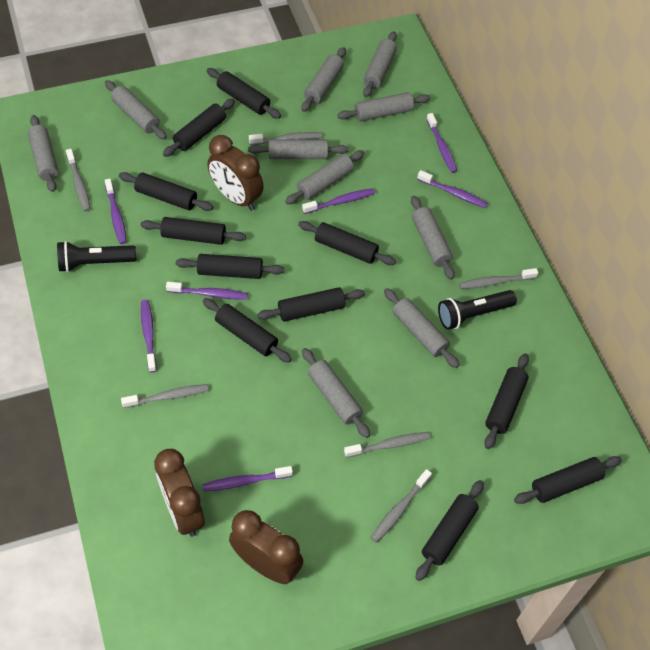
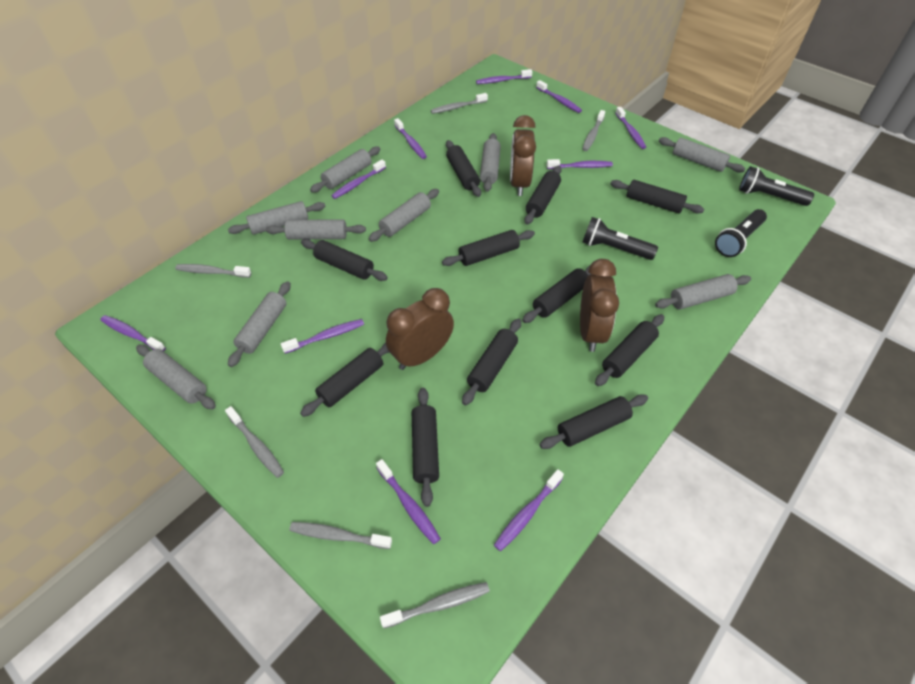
black flashlight: [57,241,136,272] [438,290,517,330] = 2 -> [583,217,658,260] [715,209,767,257] [739,166,814,206] = 3
grey rolling pin: [28,115,59,192] [105,80,167,140] [248,139,349,159] [285,150,364,204] [301,47,346,112] [302,348,370,438] [337,92,430,122] [363,31,397,97] [384,288,459,368] [411,196,455,280] = 10 -> [136,345,216,410] [228,201,325,235] [228,281,291,367] [266,219,366,240] [310,146,380,193] [369,189,439,242] [480,133,501,192] [655,274,751,309] [659,137,745,173] = 9
purple toothbrush: [105,179,127,244] [141,300,157,373] [166,282,248,300] [202,466,293,492] [302,188,375,214] [417,170,488,208] [426,113,457,173] = 7 -> [100,315,166,351] [281,319,364,354] [331,159,386,199] [376,459,441,544] [394,118,427,159] [476,69,532,84] [494,469,564,551] [536,80,582,113] [547,159,613,169] [615,107,646,149] = 10

